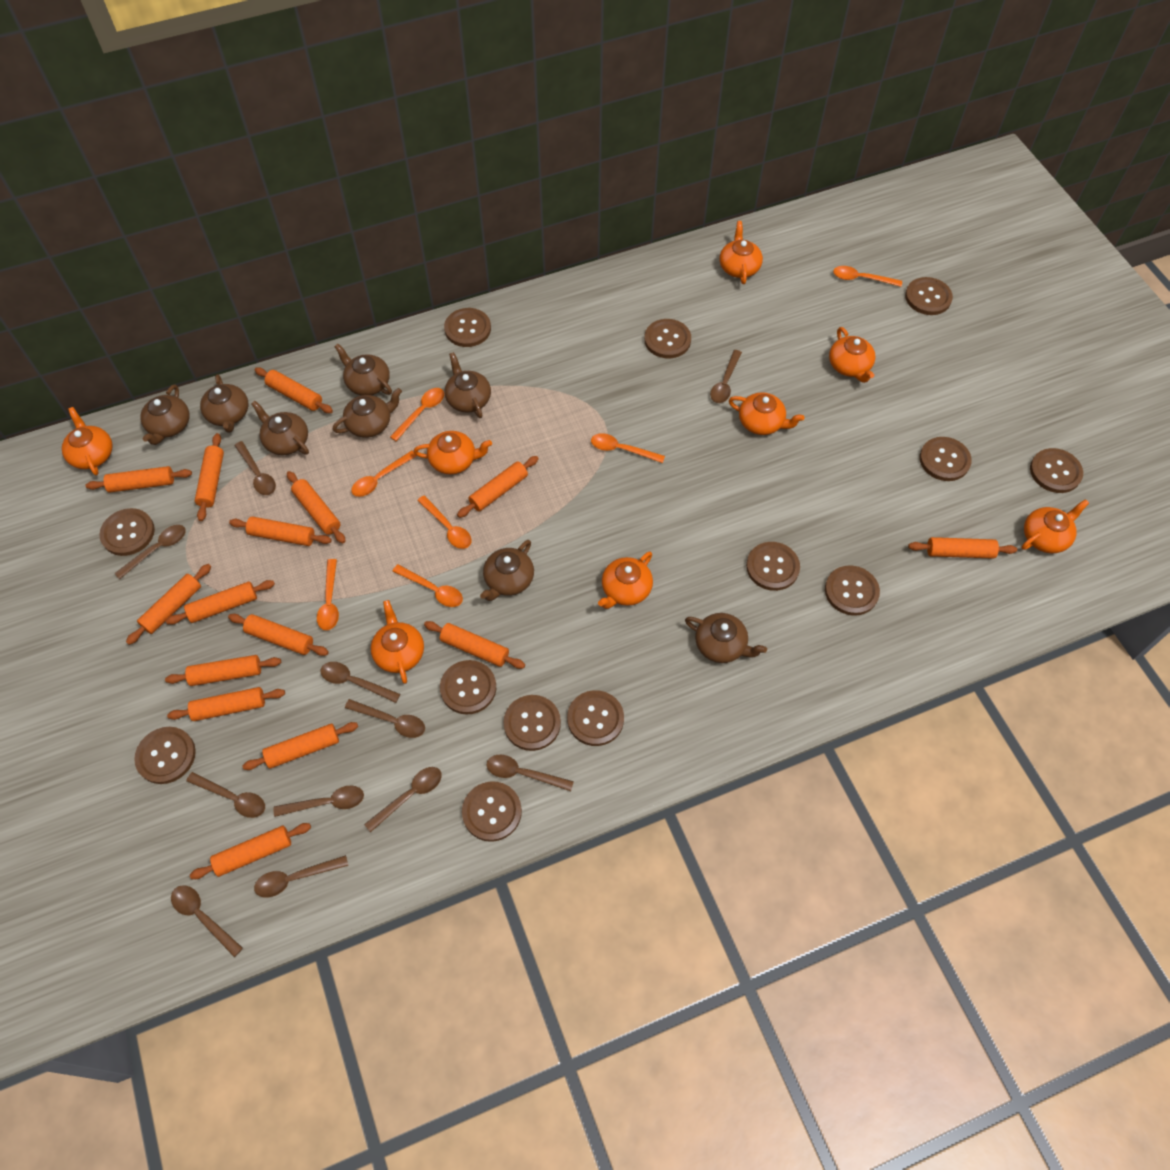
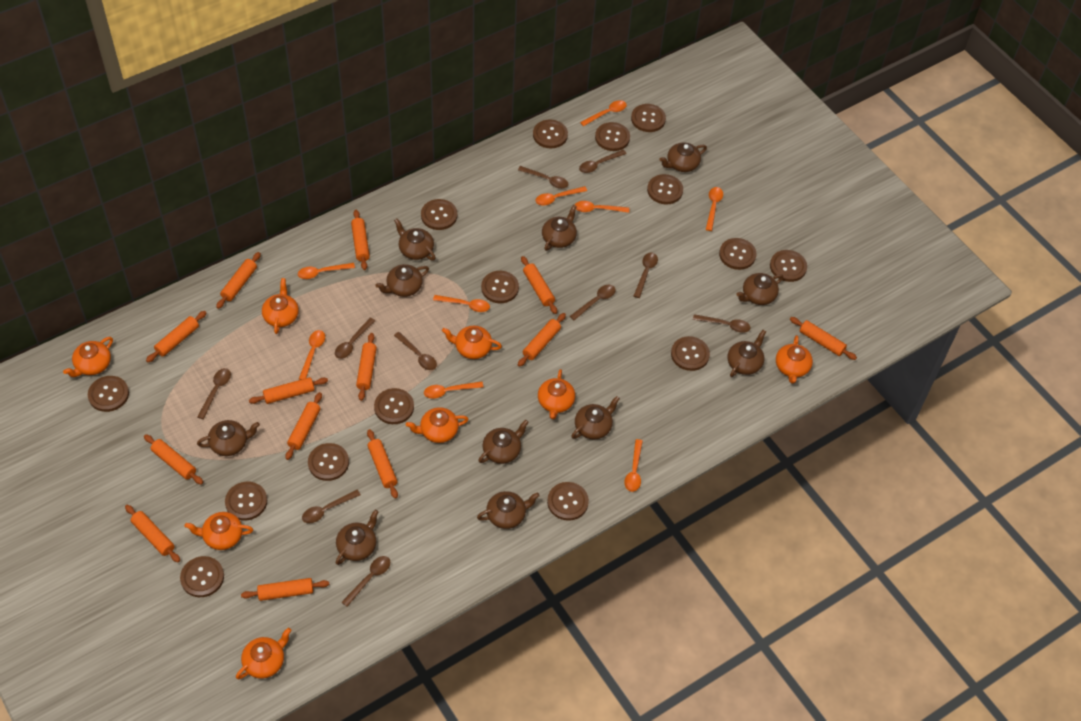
brown button: [99,508,155,556] [134,727,196,784] [440,660,496,715] [444,308,491,347] [462,781,522,842] [503,695,561,751] [567,690,624,746] [644,319,691,358] [746,542,800,591] [825,565,880,616] [905,277,953,315] [920,437,972,481] [1030,448,1083,493] = 13 -> [88,376,129,412] [180,556,224,597] [225,482,267,520] [308,443,349,481] [374,388,414,424] [421,199,457,230] [481,271,519,303] [533,120,568,148] [547,482,589,521] [595,122,630,151] [631,104,666,132] [647,174,683,204] [671,336,710,371] [719,238,756,270] [770,250,807,282] = 15
brown spoon: [114,525,186,579] [171,885,243,957] [186,772,265,818] [234,441,276,495] [254,855,348,898] [274,785,364,817] [320,662,400,703] [345,699,425,738] [364,767,442,832] [486,755,574,791] [710,350,742,403] = 11 -> [197,368,231,419] [302,490,361,523] [335,317,375,359] [342,556,390,607] [394,332,437,370] [518,166,569,189] [570,285,616,320] [579,150,626,173] [634,252,658,298] [693,314,751,333] = 10
brown teapot: [140,385,189,445] [200,374,248,433] [251,401,309,455] [332,388,402,438] [334,344,392,396] [444,352,491,418] [480,540,534,601] [685,613,767,663] = 8 -> [197,420,260,456] [336,510,379,565] [376,264,429,297] [394,219,436,260] [477,491,540,529] [478,420,529,464] [542,205,577,251] [572,396,620,439] [659,142,707,172] [728,330,766,377] [736,273,783,305] = 11
orange rolling pin: [86,466,192,493] [126,564,211,645] [165,655,281,686] [166,580,275,624] [167,687,285,721] [190,823,311,879] [195,433,224,521] [228,614,329,656] [229,516,332,546] [243,722,358,770] [255,367,333,413] [287,471,346,543] [424,621,525,669] [457,456,539,518] [908,537,1017,559] = 15 -> [125,505,180,563] [144,434,203,485] [146,311,207,362] [216,252,261,309] [241,578,329,601] [249,377,328,404] [285,392,322,460] [351,210,370,270] [356,333,377,401] [367,429,398,499] [518,313,566,367] [521,256,557,314] [790,317,857,360] = 13
orange spoon: [317,559,339,630] [351,450,417,497] [390,388,444,441] [392,564,463,607] [417,495,472,549] [591,433,665,463] [833,266,902,287] = 7 -> [298,263,355,279] [299,330,325,380] [424,381,483,399] [433,295,490,312] [535,186,587,206] [575,201,629,213] [580,100,627,126] [624,439,643,492] [706,187,723,231] = 9

